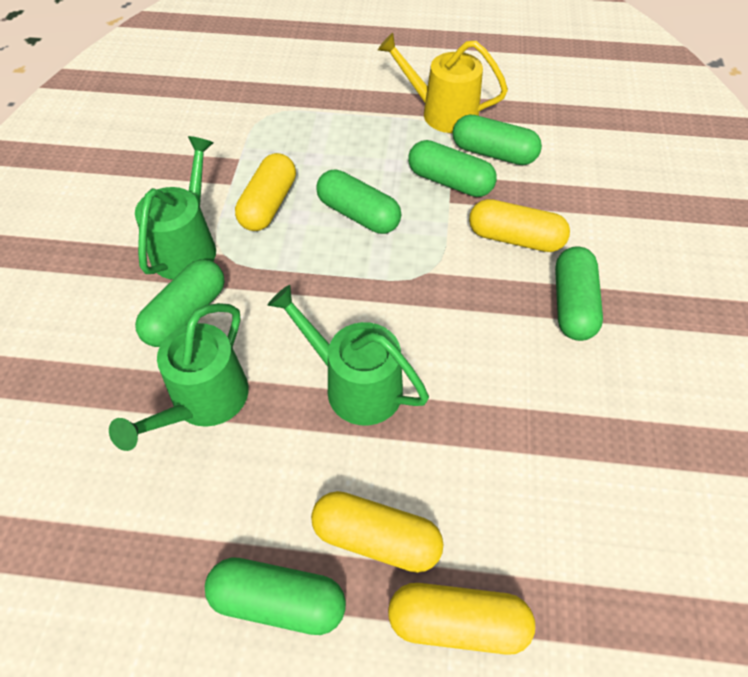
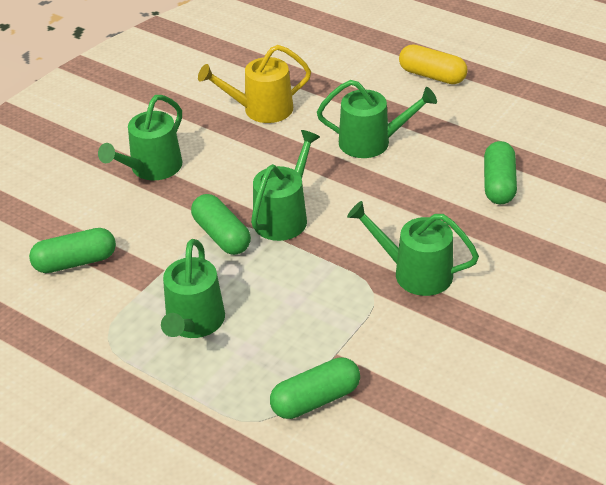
green capsule: [135,259,225,347] [205,557,346,635] [316,169,401,234] [408,140,497,197] [453,114,542,165] [555,246,603,341] = 6 -> [29,228,116,273] [191,194,251,255] [270,357,360,419] [484,141,517,204] = 4
green watering can: [109,303,249,451] [135,136,216,280] [268,285,429,426] = 3 -> [98,95,183,180] [161,239,225,338] [251,130,320,241] [317,80,437,158] [347,201,479,296] = 5
yellow capsule: [235,153,296,231] [311,491,443,573] [388,583,535,655] [469,199,570,252] = 4 -> [399,44,467,84] = 1

